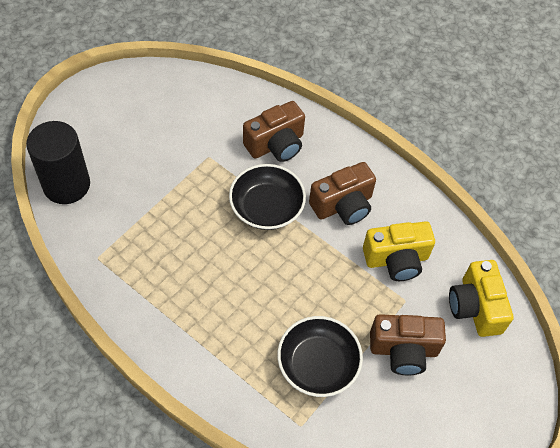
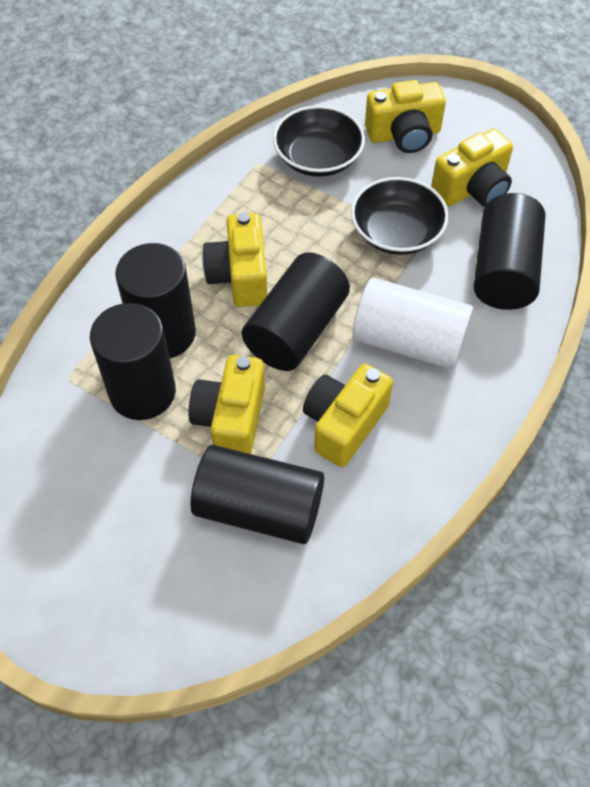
black cylinder: [26,121,90,204] = 1 -> [90,303,176,420] [115,243,196,358] [190,445,324,544] [242,252,350,371] [474,193,545,310] = 5
brown camera: [243,101,305,162] [309,162,376,225] [370,314,446,375] = 3 -> none = 0
white cylinder: none = 0 -> [352,278,474,369] = 1
yellow camera: [363,221,435,281] [449,260,514,337] = 2 -> [189,355,265,454] [202,212,268,307] [303,364,393,467] [365,80,446,153] [431,129,513,207] = 5

